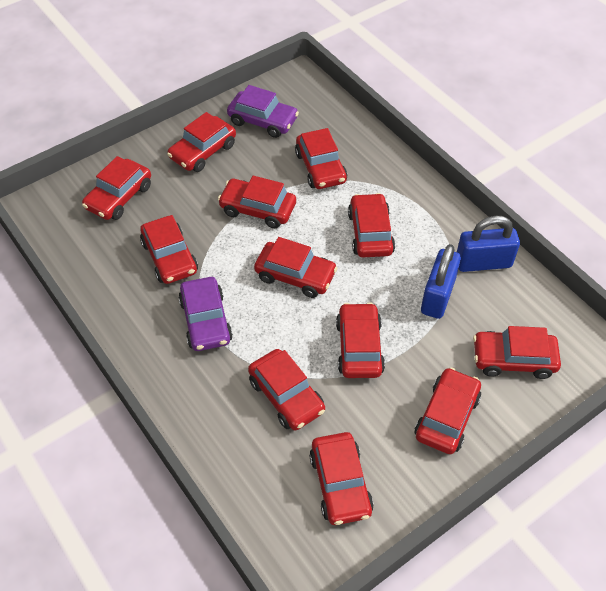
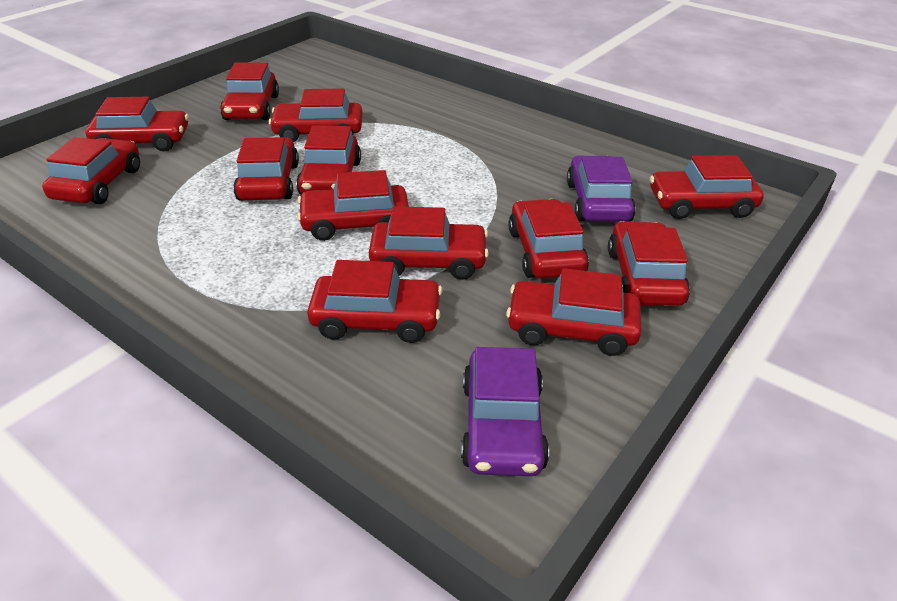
blue padlock: [421,244,461,319] [457,216,520,272] = 2 -> none = 0
red car: [82,156,151,220] [140,215,198,284] [167,112,236,172] [218,176,296,228] [248,349,325,431] [254,237,337,298] [295,128,347,189] [309,432,374,525] [336,302,385,378] [348,193,395,257] [415,368,481,454] [473,326,561,379] = 12 -> [42,137,140,204] [86,97,189,151] [220,63,279,120] [233,137,299,201] [269,88,363,142] [296,125,361,195] [297,170,409,241] [307,260,443,343] [369,206,489,280] [506,268,642,356] [509,199,589,278] [608,221,690,306] [650,155,764,219] = 13

